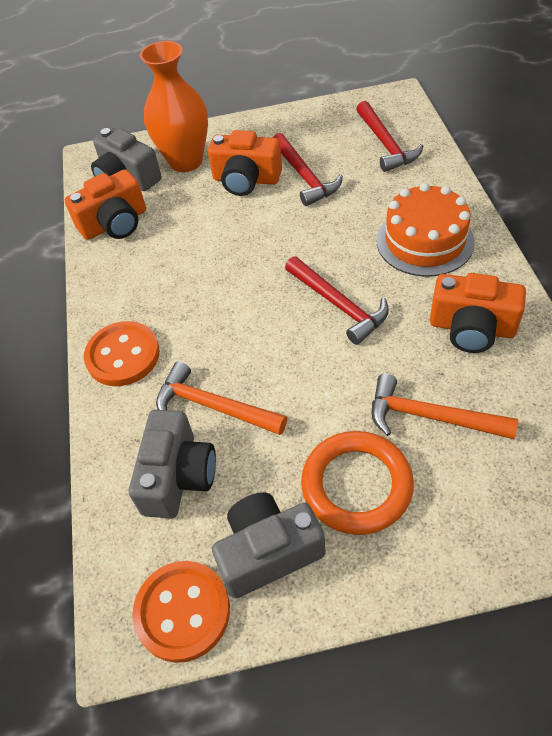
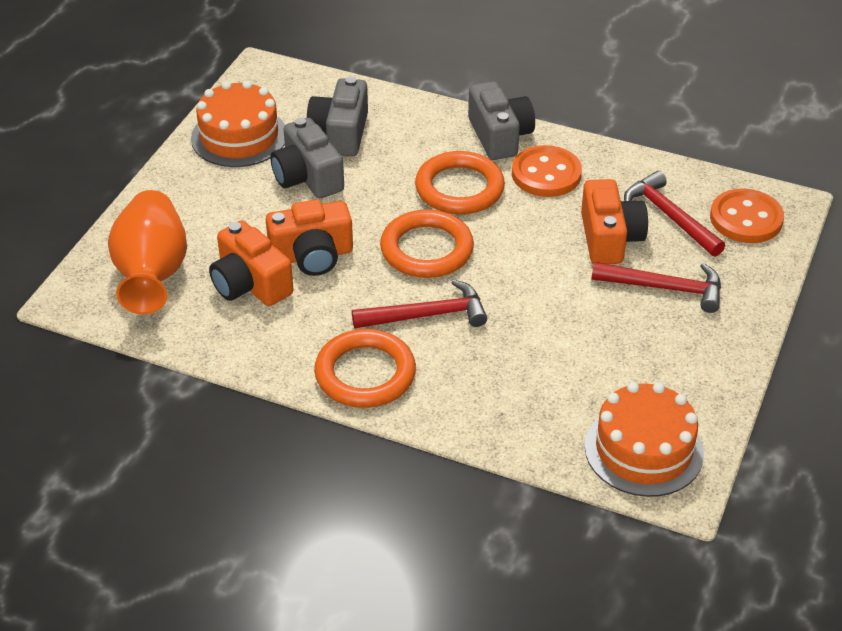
orange cake: [376,183,475,277] = 1 -> [191,80,285,167] [585,382,704,497] = 2
orange hammer: [156,361,287,435] [372,374,518,439] = 2 -> none = 0
orange ring: [301,431,414,535] = 1 -> [314,329,416,408] [380,210,474,278] [415,151,505,214] = 3

